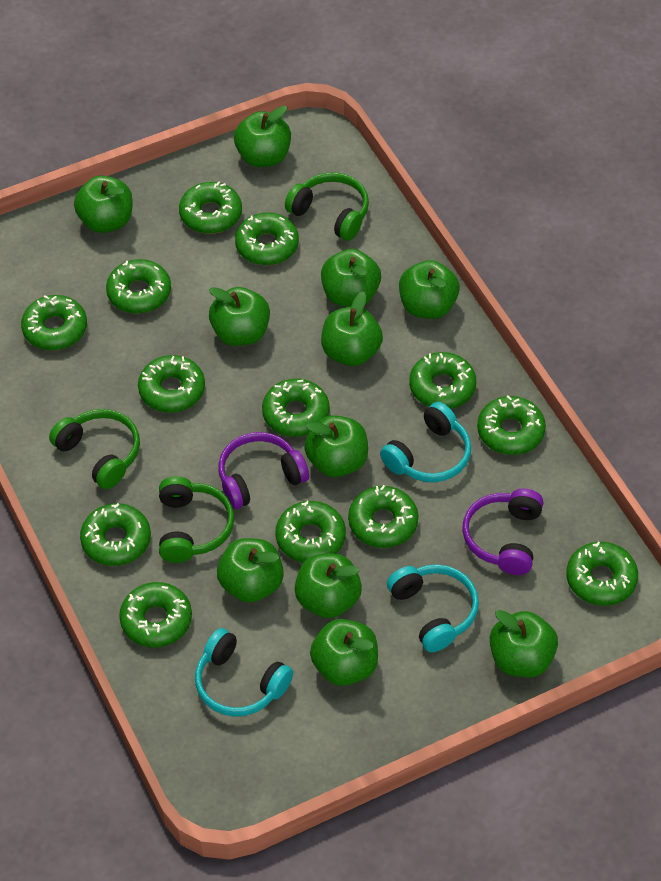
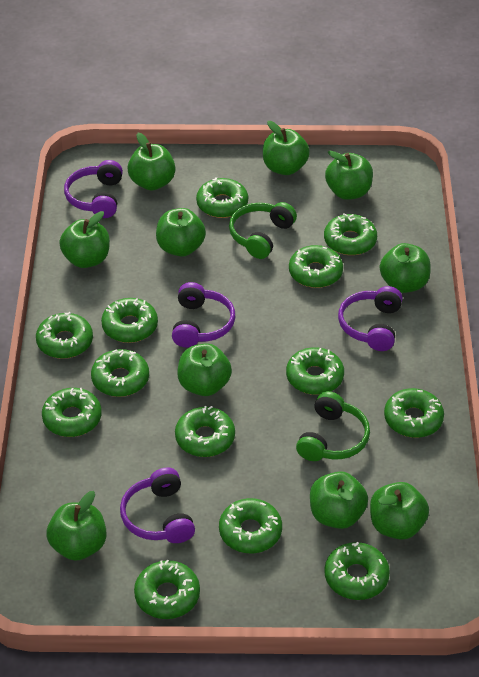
green apple: [74,176,132,233] [209,287,270,346] [217,538,284,603] [234,106,291,167] [295,553,362,618] [304,415,368,477] [310,619,378,686] [321,249,381,307] [321,292,383,366] [399,260,459,319] [490,610,558,677] = 11 -> [47,491,107,561] [59,211,110,268] [127,133,176,191] [156,208,206,257] [177,343,232,396] [263,121,310,175] [310,471,368,529] [325,151,373,200] [370,482,429,540] [380,243,431,293] = 10
green headphones: [49,409,140,489] [159,476,234,563] [285,172,369,241] = 3 -> [229,202,297,259] [296,391,370,461] = 2
purple headphones: [218,432,309,509] [462,488,543,575] = 2 -> [64,160,123,218] [120,468,195,543] [172,282,235,348] [338,286,403,351] = 4
turquoise headphones: [195,628,293,717] [380,402,471,482] [387,565,479,652] = 3 -> none = 0

